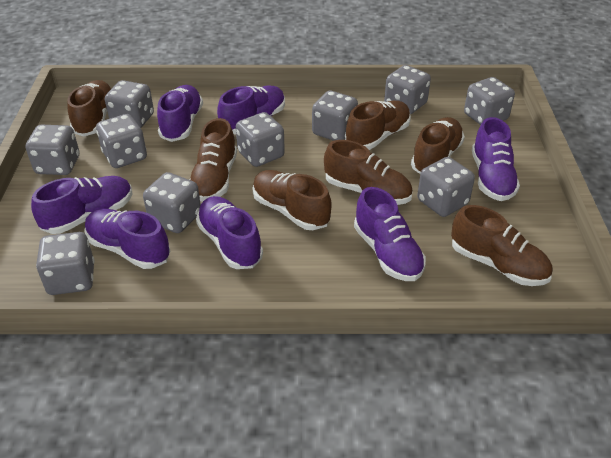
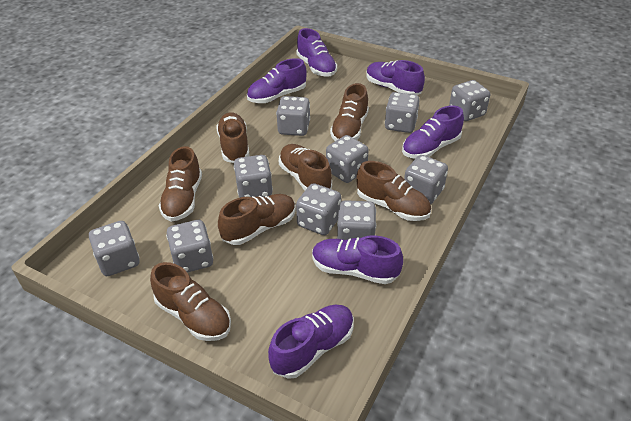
purple shoe: [31,176,132,234] [84,209,170,269] [157,85,203,142] [196,196,263,269] [217,86,285,134] [354,187,426,281] [472,117,520,201] = 7 -> [247,58,307,103] [268,305,354,379] [296,28,337,77] [312,235,403,284] [366,60,425,95] [402,105,464,159] = 6

